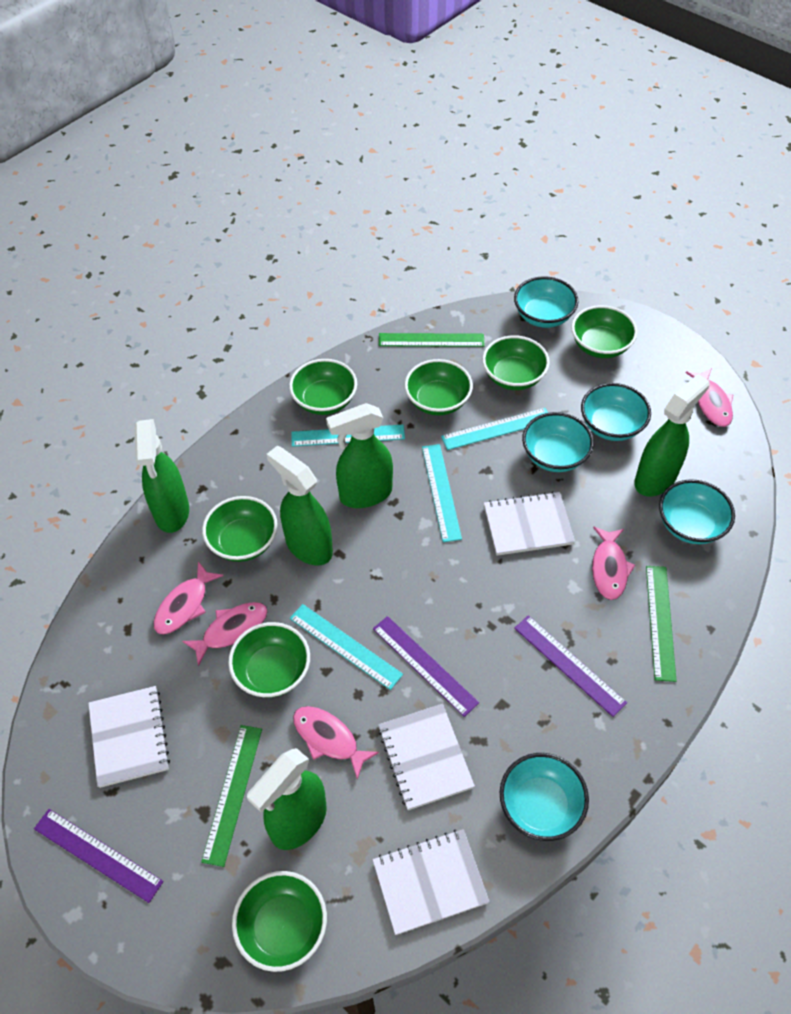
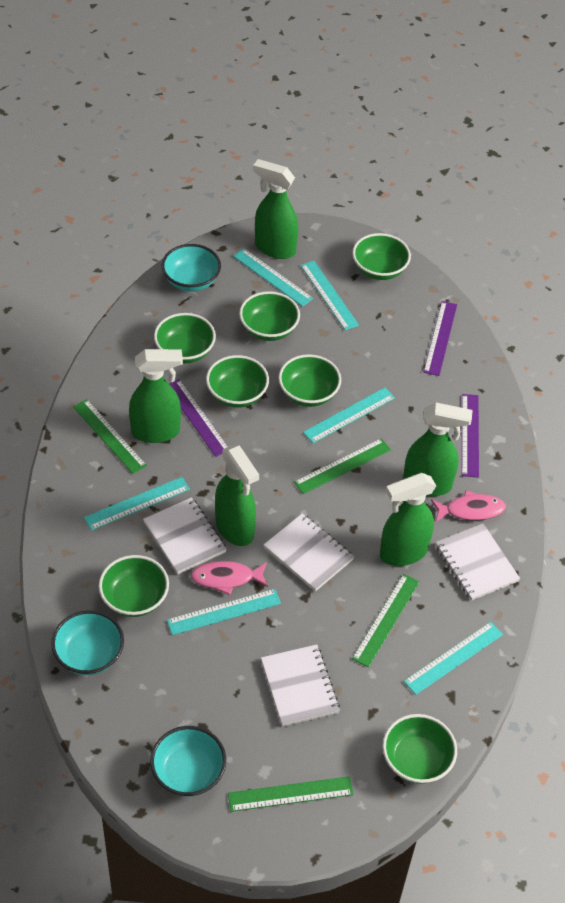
green ruler: [201,725,262,867] [379,333,484,347] [646,566,677,682] = 3 -> [73,399,147,474] [228,776,354,812] [294,438,391,494] [352,574,419,667] = 4
pink fish: [153,562,223,635] [182,602,268,666] [293,706,379,779] [592,526,635,600] [686,368,733,427] = 5 -> [190,561,268,595] [431,490,506,522] = 2
turquoise bowl: [500,753,589,841] [514,276,578,328] [522,412,594,472] [581,383,651,441] [659,479,735,544] = 5 -> [51,610,124,675] [150,726,226,797] [162,244,221,292] = 3
turquoise ruler: [289,604,403,690] [291,424,405,447] [422,444,462,542] [441,408,548,450] = 4 -> [84,477,190,531] [167,589,281,635] [233,248,313,307] [301,261,359,330] [303,387,395,443] [404,622,503,695] = 6

